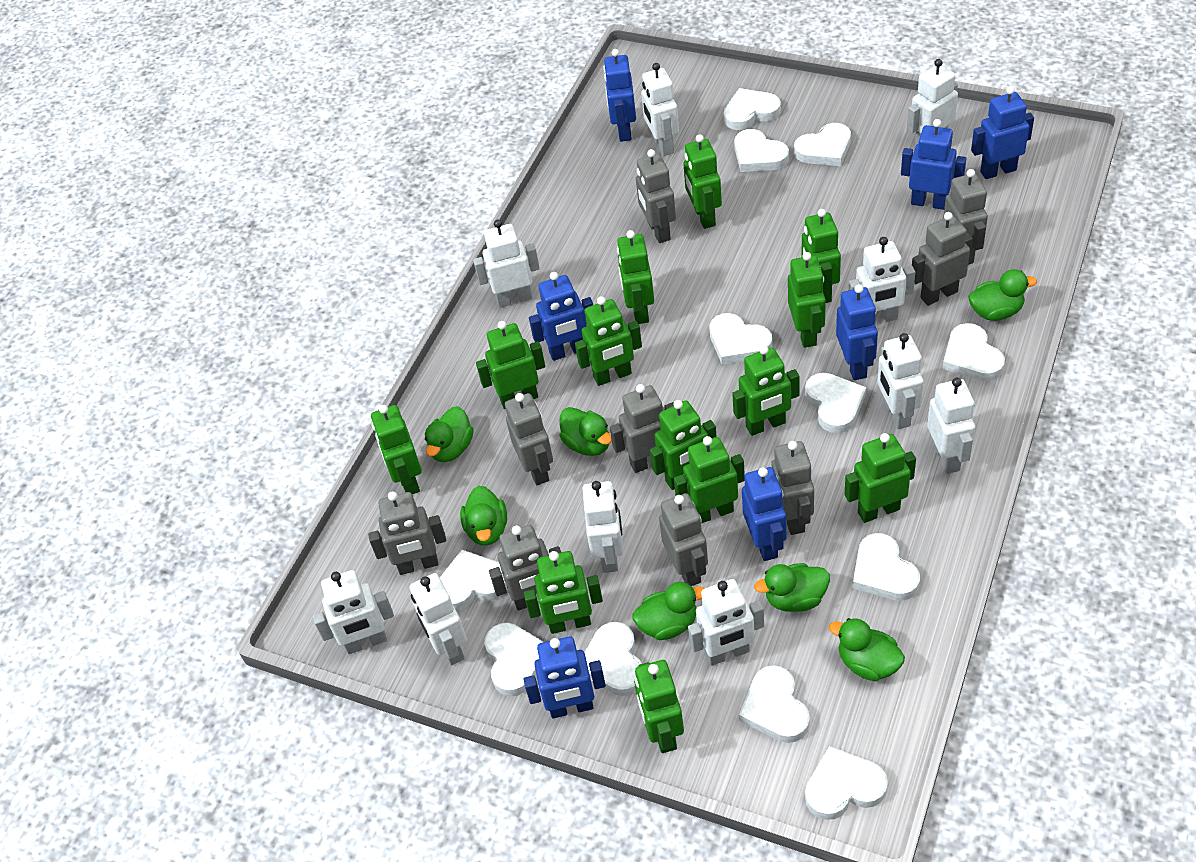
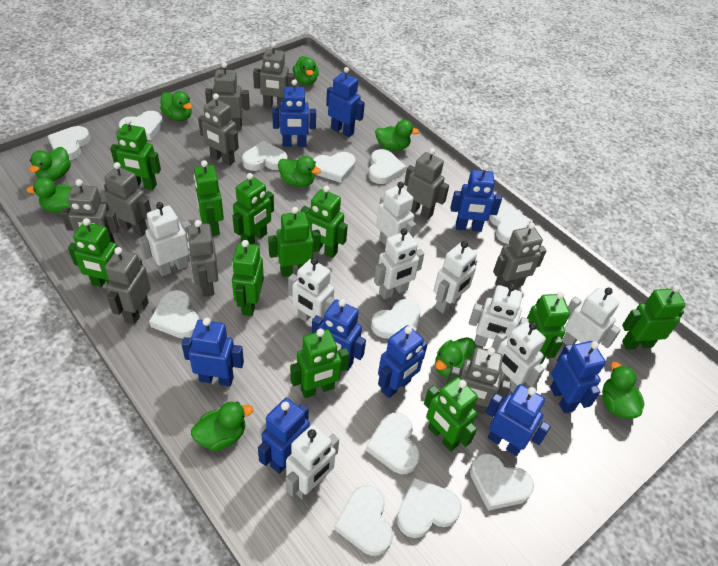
blue robot: [524,636,606,718] [529,272,593,361] [603,49,636,142] [742,467,786,561] [836,284,878,380] [901,119,966,210] [971,86,1034,179] = 7 -> [181,318,244,386] [258,398,310,474] [272,79,316,147] [312,299,366,371] [326,67,365,137] [378,325,428,398] [451,164,502,232] [486,384,551,456] [550,341,606,413] = 9
green duck: [425,406,473,462] [460,486,507,545] [559,407,612,456] [632,582,705,640] [754,563,830,612] [829,618,905,681] [968,269,1037,321] = 7 -> [26,178,72,213] [29,147,71,181] [160,91,192,121] [191,402,253,451] [278,156,321,187] [293,56,319,85] [375,120,419,151] [435,337,476,378] [602,362,644,419] = 9
green robot: [371,405,422,494] [476,321,545,409] [524,551,603,634] [575,296,642,386] [617,230,654,324] [634,660,684,753] [650,400,717,490] [674,436,745,523] [683,134,722,229] [732,345,800,436] [788,252,826,348] [802,209,841,303] [845,433,916,523] = 13 -> [68,218,118,287] [110,118,161,190] [194,160,224,236] [232,240,264,316] [233,173,274,244] [268,207,321,277] [290,329,349,398] [301,186,348,258] [424,377,478,452] [527,292,570,364] [622,285,686,350] = 11
grey robot: [368,491,446,575] [489,525,561,610] [505,393,553,485] [610,384,674,473] [636,149,676,243] [659,493,708,586] [771,441,814,535] [912,212,973,306] [943,169,988,265] = 9 -> [60,179,120,243] [104,162,151,237] [105,247,151,325] [187,220,218,297] [198,93,239,166] [205,62,250,130] [253,42,295,109] [404,148,449,220] [447,347,511,414] [493,223,546,287] = 10
white robot: [313,570,394,654] [410,573,467,666] [473,220,540,308] [582,481,624,573] [641,63,679,156] [688,579,764,666] [849,237,915,325] [877,333,924,429] [907,59,958,147] [927,378,975,474] = 10 -> [138,202,191,276] [286,424,339,500] [288,258,336,322] [374,228,424,299] [376,182,416,245] [434,241,477,314] [469,284,529,347] [491,321,546,392] [562,288,621,348] = 9

